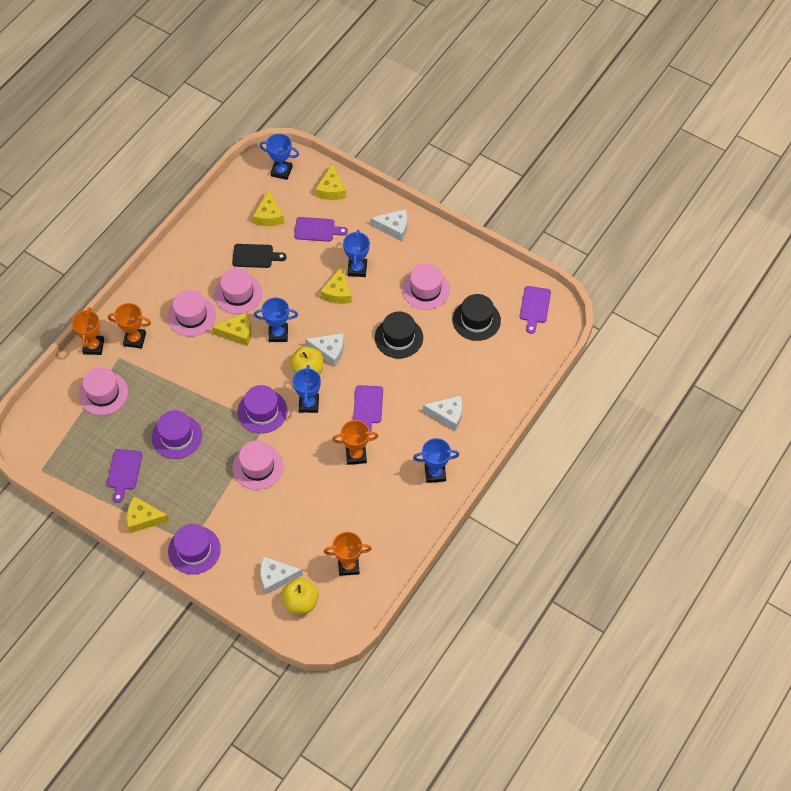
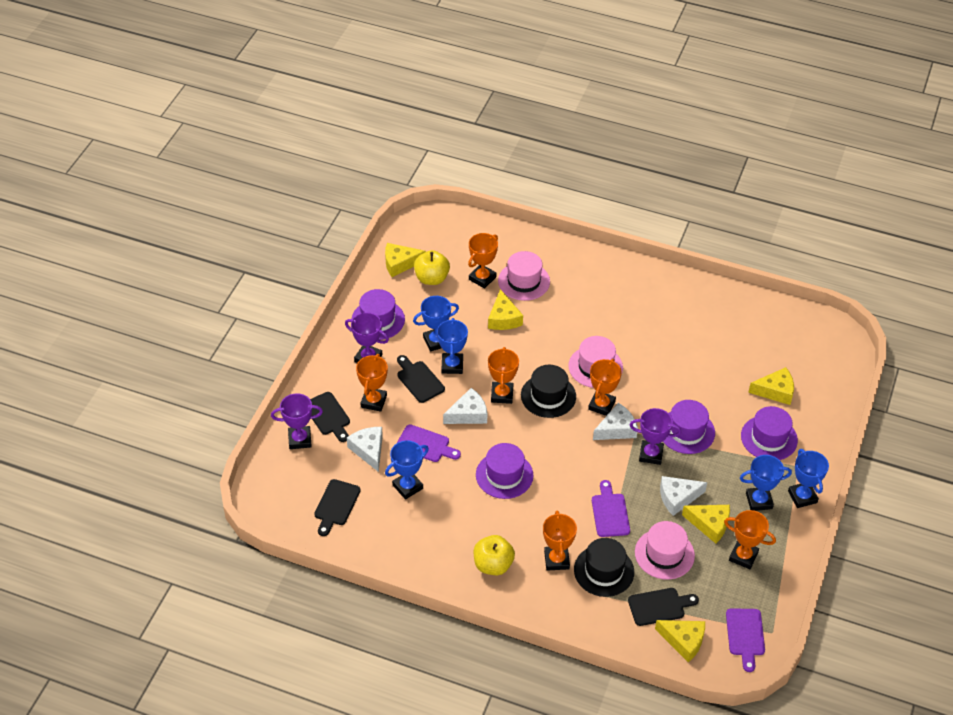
black cutting board: [232,244,287,268] = 1 -> [310,392,350,442] [314,479,361,536] [397,355,445,403] [628,588,699,626] = 4
orange trophy: [72,307,104,355] [108,303,151,348] [324,532,372,576] [332,420,378,465] = 4 -> [356,354,388,412] [468,233,498,289] [488,347,519,404] [543,510,577,571] [588,359,622,416] [724,510,776,569] = 6
pink hat: [78,367,128,415] [167,290,216,336] [214,268,262,314] [232,441,283,490] [402,264,450,310] = 5 -> [498,251,550,301] [568,336,623,388] [635,521,695,580] = 3
purple cutting board: [107,449,142,503] [294,217,348,242] [353,385,383,435] [520,286,551,334] = 4 -> [397,424,461,462] [592,480,630,537] [726,608,765,672] = 3
purple hat: [152,410,202,459] [168,524,221,575] [237,385,288,433] = 3 -> [352,289,405,340] [476,443,534,499] [663,400,715,454] [741,406,798,460] = 4
purple trophy: none = 0 -> [271,393,323,449] [345,312,389,363] [629,408,681,465] = 3

